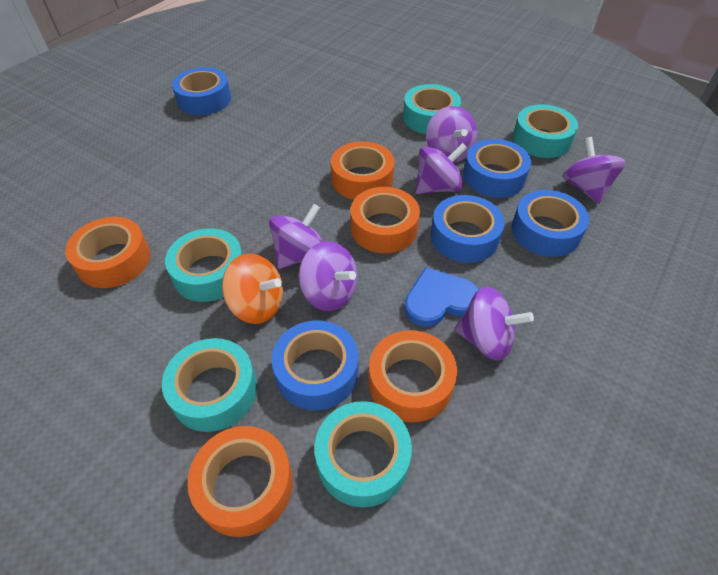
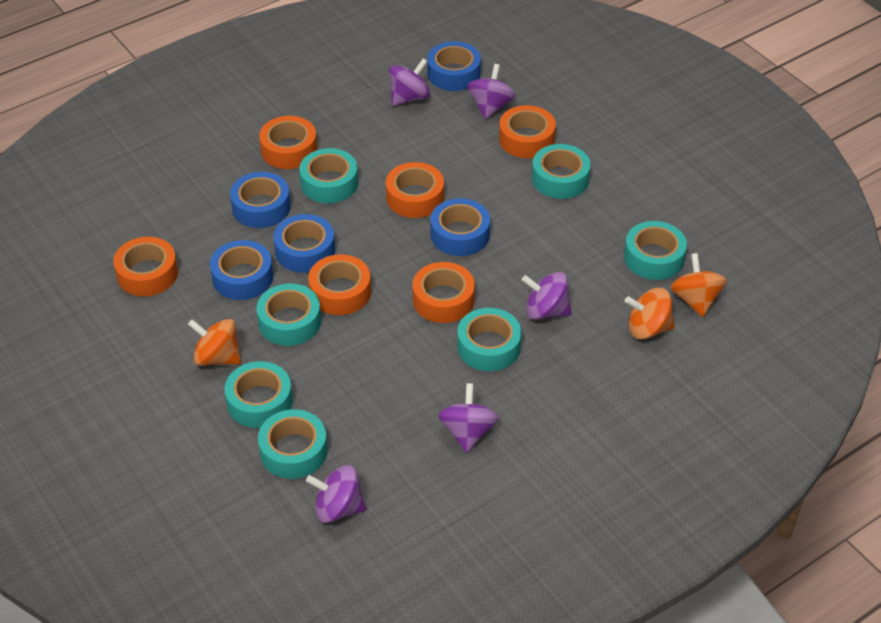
blue heart: [404,267,479,327] = 1 -> none = 0
orange spinning top: [222,254,283,324] = 1 -> [188,319,241,366] [625,288,675,339] [670,253,727,317] = 3
orange tape: [65,217,150,288] [187,426,293,537] [331,141,394,200] [350,187,420,253] [369,330,457,422] = 5 -> [113,237,178,296] [259,116,317,169] [308,254,371,315] [386,162,444,218] [412,262,475,323] [499,105,556,158] = 6
purple spinning top: [269,204,323,269] [299,241,358,311] [415,143,467,194] [426,106,477,163] [454,286,534,361] [563,137,626,204] = 6 -> [306,465,367,523] [389,58,430,106] [438,383,499,453] [467,64,516,120] [522,272,572,320] = 5
turquoise tape: [162,338,257,432] [165,228,243,302] [314,401,412,508] [403,84,461,134] [513,104,578,158] = 5 -> [224,361,293,428] [256,284,321,346] [258,409,327,479] [299,148,358,203] [457,308,521,371] [532,144,591,199] [624,221,687,280] = 7

